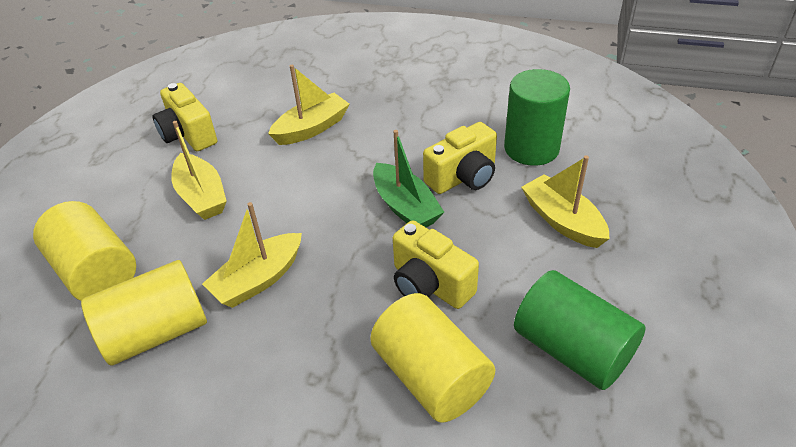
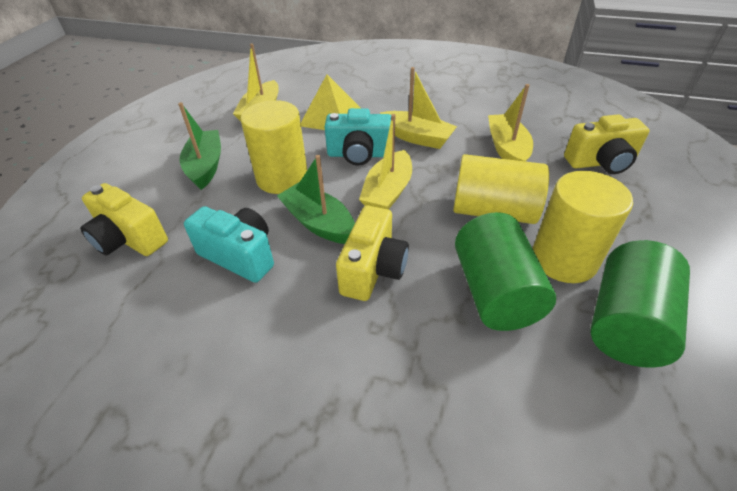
green boat: [373,130,444,227] = 1 -> [178,102,221,190] [277,155,355,244] = 2
turquoise camera: none = 0 -> [184,206,274,283] [324,108,391,165] = 2
yellow pyramid: none = 0 -> [301,74,360,130] = 1

